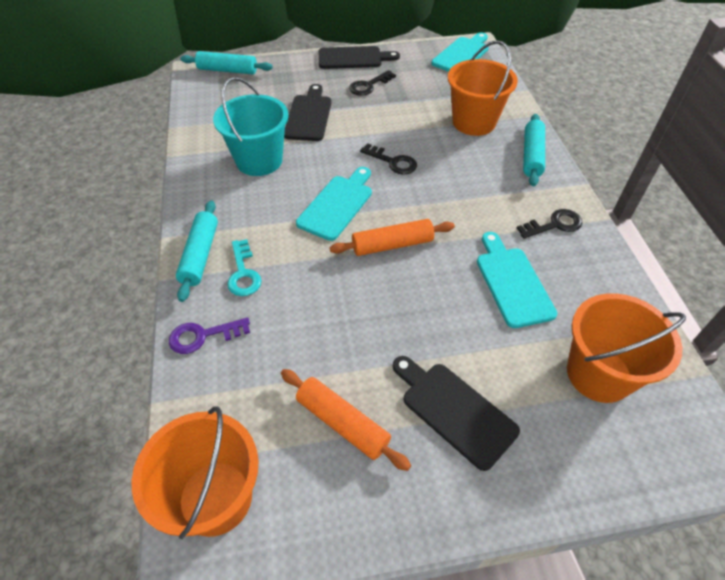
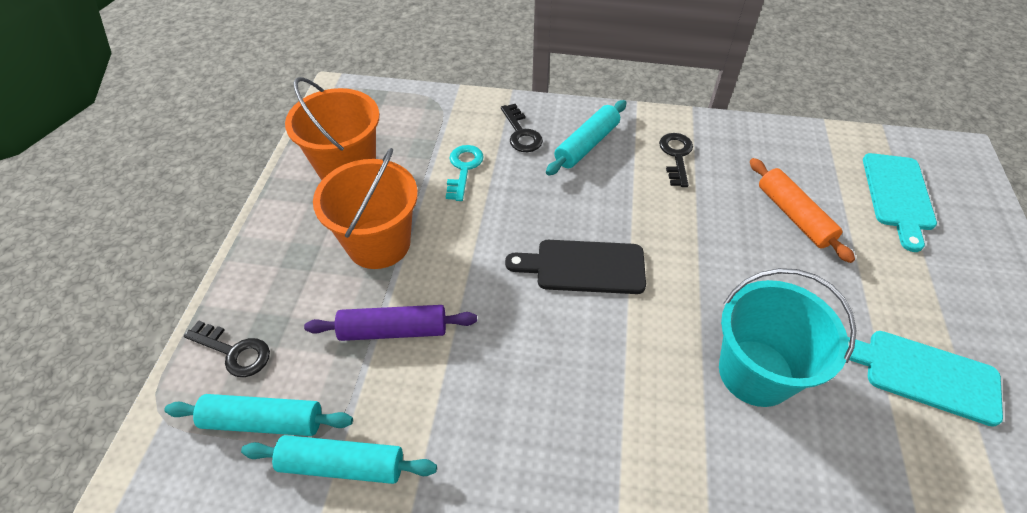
black cutting board: [284,84,331,141] [319,46,400,69] [393,356,520,471] = 3 -> [505,240,646,294] = 1
orange bucket: [132,406,259,539] [448,40,518,136] [567,293,686,403] = 3 -> [285,77,380,180] [313,148,418,269] = 2
orange rolling pin: [281,369,411,471] [329,219,455,256] = 2 -> [750,158,855,263] = 1
purple key: [169,317,250,354] = 1 -> none = 0
purple rolling pin: none = 0 -> [304,305,477,341] = 1
turquoise cutting board: [296,167,372,241] [431,32,489,72] [477,232,557,328] = 3 -> [848,331,1003,427] [863,153,937,252] = 2

